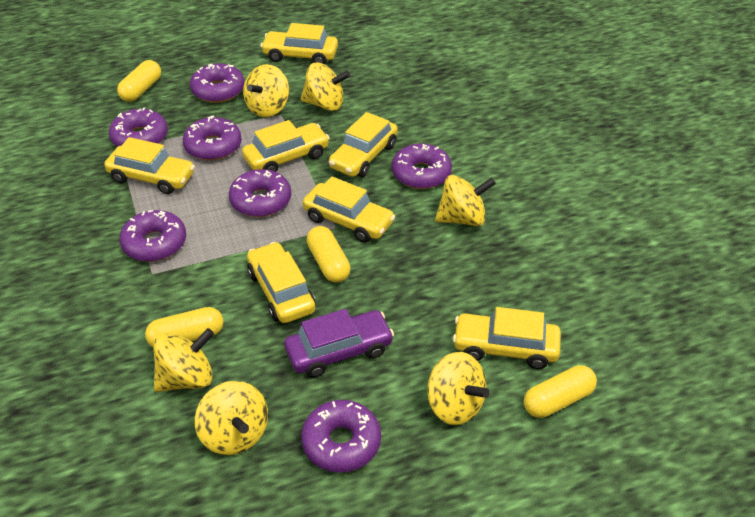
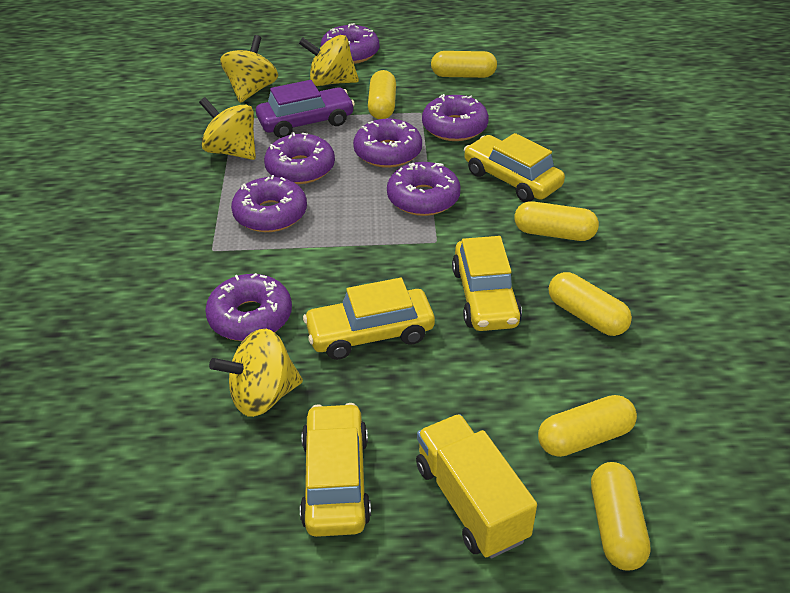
yellow capsule: [117,60,161,102] [145,307,223,347] [306,226,351,283] [524,365,597,418] = 4 -> [368,70,396,119] [431,51,497,78] [514,201,599,241] [538,395,637,457] [549,272,632,336] [591,462,650,571] = 6
yellow car: [104,137,195,194] [242,120,330,172] [247,242,315,323] [260,23,338,64] [303,176,395,243] [329,112,398,177] [453,307,561,369] = 7 -> [300,403,371,537] [303,278,435,360] [452,236,522,331] [464,133,565,202] = 4
yellow spinning top: [153,328,214,392] [195,381,268,455] [243,64,289,117] [301,63,350,111] [427,352,490,425] [435,175,496,226] = 6 -> [199,97,256,160] [209,329,303,417] [220,35,278,103] [299,35,359,86] = 4
yellow truck: none = 0 -> [416,414,537,558] = 1

